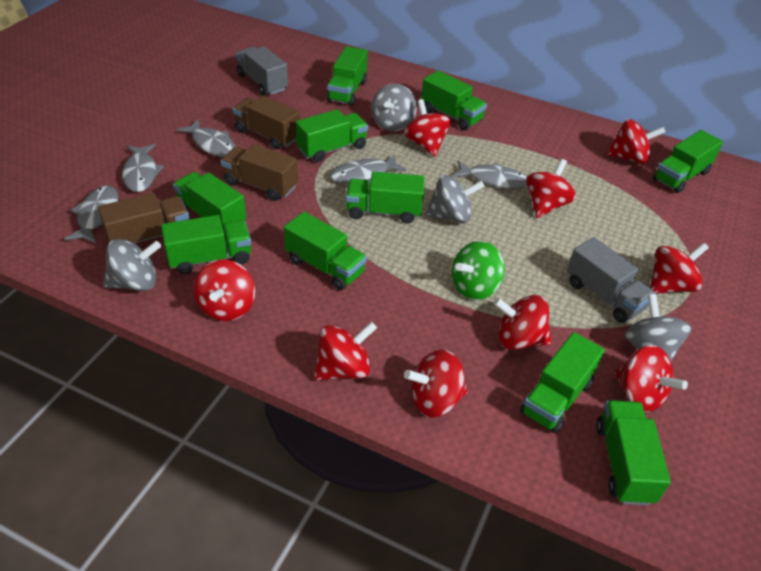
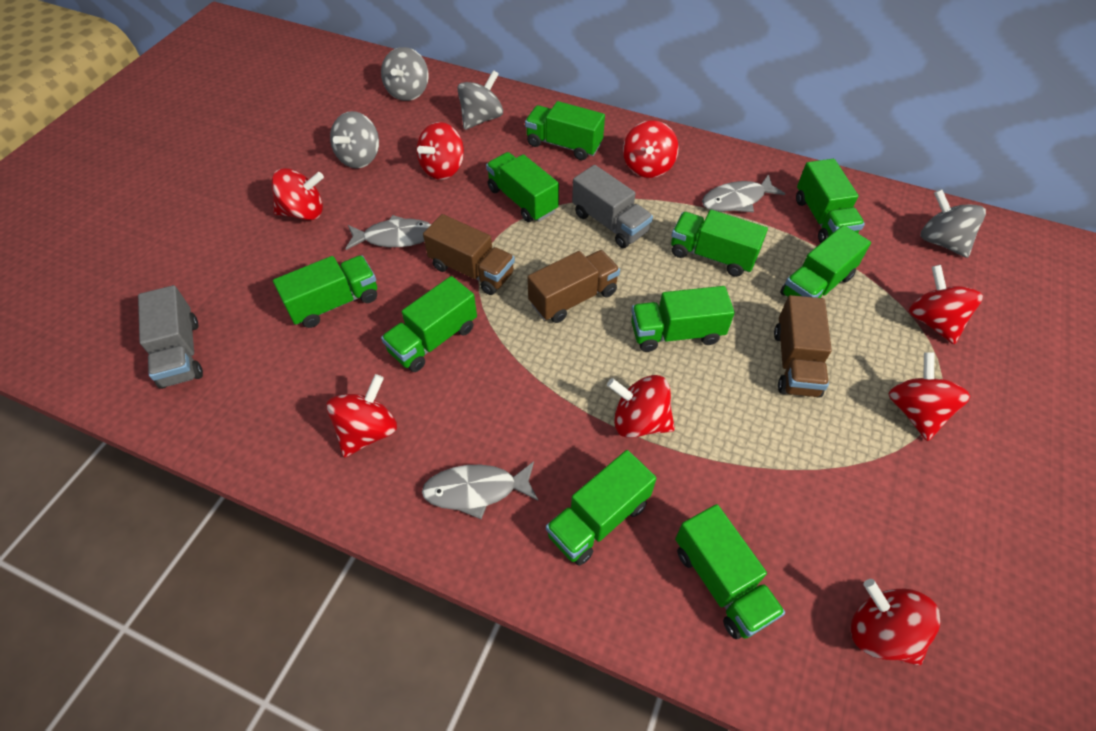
green spinning top: [452,241,505,300] = 1 -> none = 0
grey fish: [64,186,118,243] [122,144,164,192] [177,119,236,157] [330,154,406,184] [453,160,527,189] = 5 -> [345,215,431,250] [422,461,538,519] [702,174,785,212] = 3
red spinning top: [194,259,255,321] [314,322,377,381] [404,99,451,157] [404,350,468,418] [493,295,552,350] [526,159,576,218] [606,119,666,164] [614,345,688,412] [650,242,709,294] = 9 -> [272,168,324,220] [326,374,397,458] [417,122,464,180] [607,375,675,438] [623,120,679,178] [851,579,940,666] [889,352,970,441] [909,265,983,344] = 8

